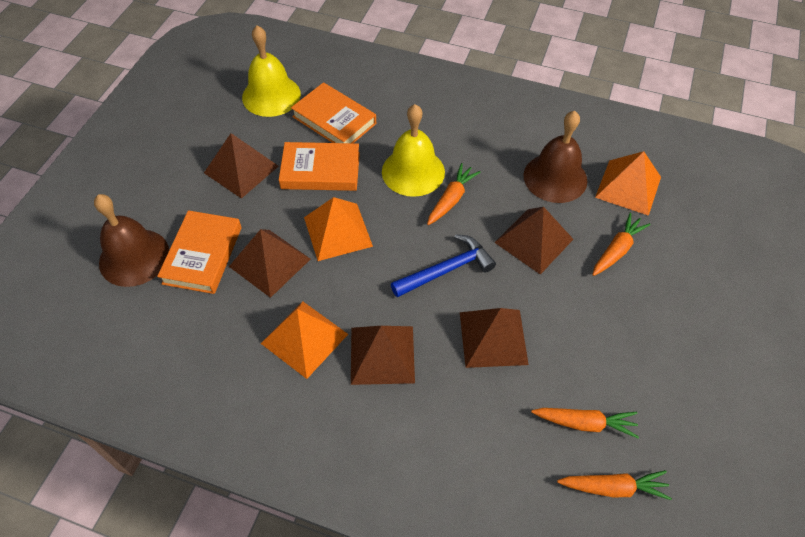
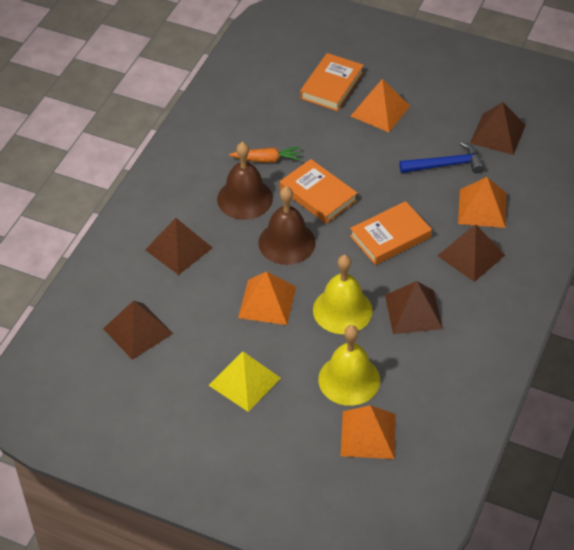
orange carrot: [427,163,480,225] [531,408,639,438] [557,470,672,500] [592,212,650,276] = 4 -> [229,147,301,163] = 1
orange pyramid: [261,302,348,379] [304,197,373,261] [595,151,661,216] = 3 -> [238,271,296,325] [341,405,396,459] [351,79,410,132] [458,177,507,228] = 4
yellow pyramid: none = 0 -> [209,352,281,412] = 1

